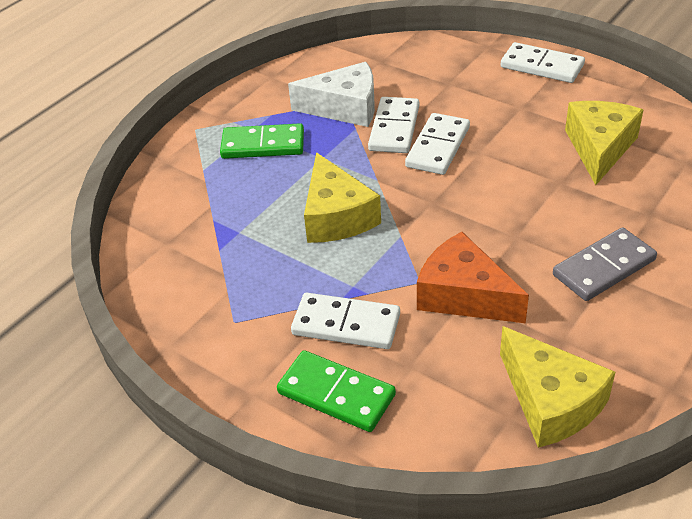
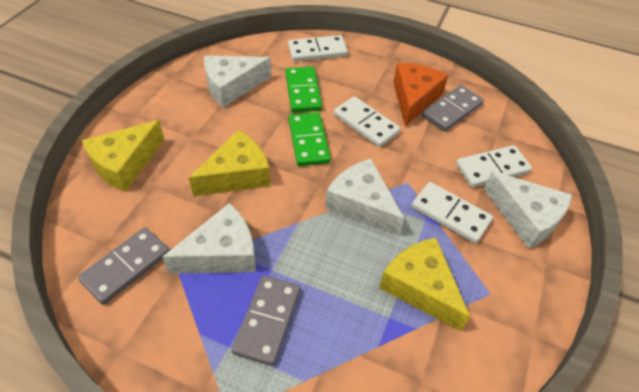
grey domino: [553,227,657,301] = 1 -> [78,227,170,305] [232,275,300,366] [422,85,484,131] = 3
white cheese: [288,62,375,127] = 1 -> [162,203,256,274] [204,56,271,107] [325,159,405,236] [484,171,572,249] = 4

